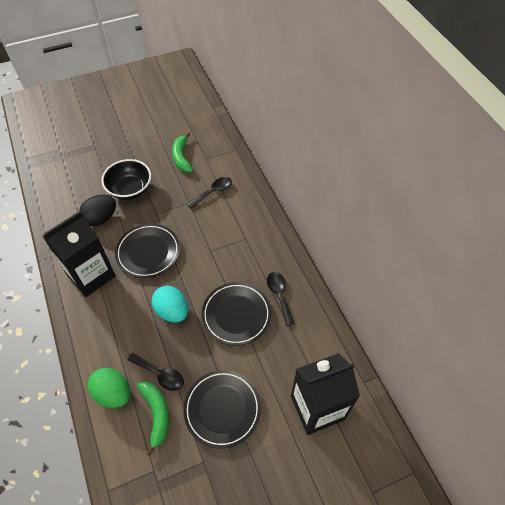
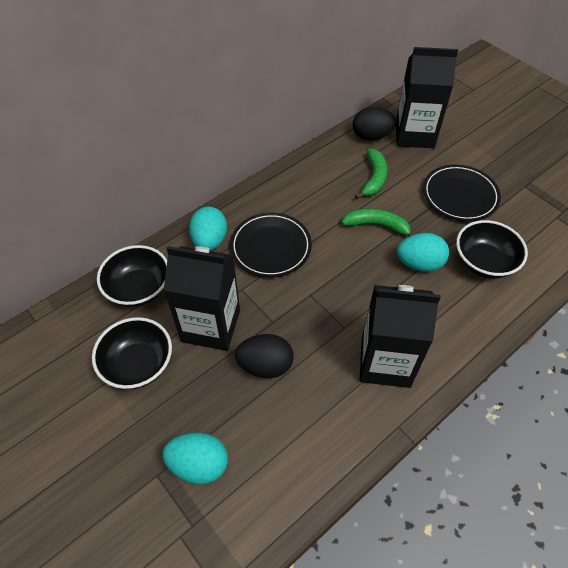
black bowl: [101,159,151,200] = 1 -> [92,317,172,389] [97,245,167,307] [456,220,528,279] = 3
black carton: [42,211,116,297] [291,353,360,435] = 2 -> [164,246,240,351] [359,285,441,388] [396,47,458,148] = 3
black egg: [79,195,116,226] = 1 -> [235,334,294,378] [352,107,396,141] = 2
black plate: [115,224,180,278] [183,370,261,449] [202,282,271,346] = 3 -> [230,212,312,278] [423,164,501,221] = 2
black spoon: [127,353,184,391] [187,177,232,209] [267,272,295,326] = 3 -> none = 0
green egg: [87,368,130,408] = 1 -> none = 0
turquoise egg: [152,286,188,322] = 1 -> [162,433,228,484] [189,207,227,251] [397,233,449,272] = 3

